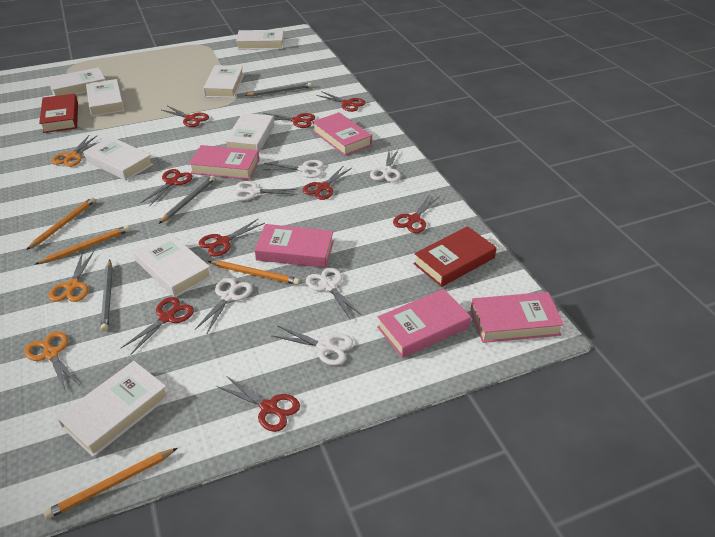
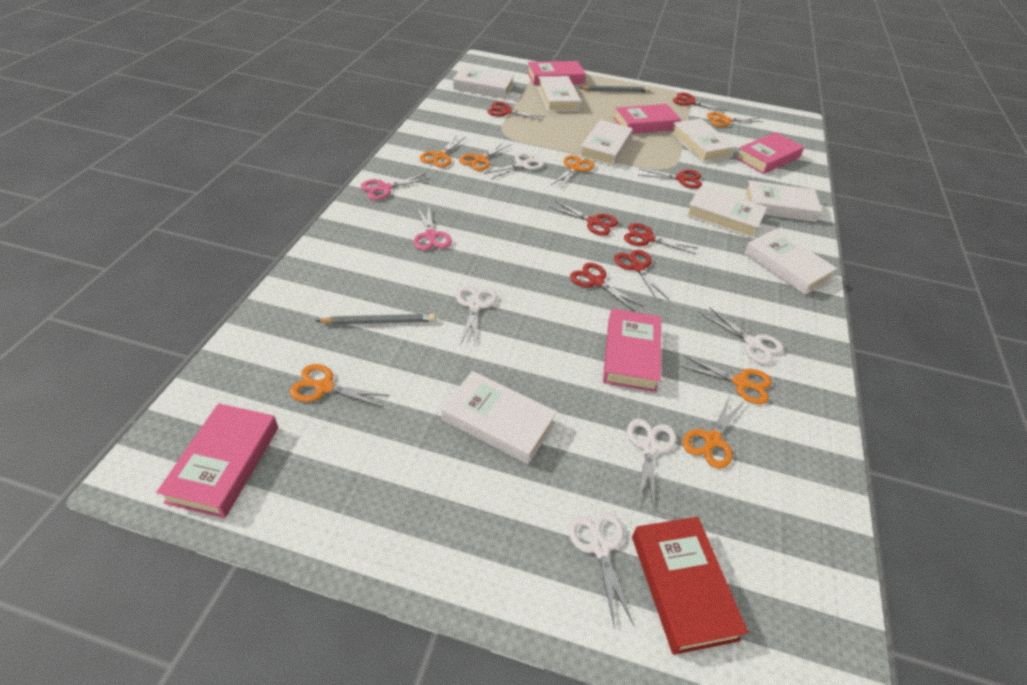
grey pencil: [101,260,113,331] [159,176,215,224] [245,83,312,96] = 3 -> [316,314,435,325] [580,86,649,92] = 2
orange pencil: [26,197,96,250] [36,225,130,264] [44,448,178,519] [208,261,300,285] = 4 -> none = 0
orange scissors: [24,331,79,390] [48,251,94,302] [51,135,98,167] = 3 -> [290,364,390,407] [420,136,465,167] [459,141,512,171] [551,155,595,189] [680,355,772,404] [683,396,745,469] [707,112,763,127] = 7
pink scissors: none = 0 -> [361,174,430,200] [414,206,452,250] = 2
red book: [39,94,78,133] [414,226,497,287] = 2 -> [632,517,748,655] = 1
red scissors: [121,297,194,355] [141,169,193,206] [162,106,209,127] [199,219,265,256] [217,376,300,432] [263,113,315,128] [303,165,352,200] [316,91,366,112] [393,194,439,233] = 9 -> [487,102,546,120] [550,201,618,236] [570,263,643,312] [614,250,669,302] [624,223,698,254] [638,168,702,189] [673,92,726,113] = 7
white scissors: [195,278,252,333] [233,181,297,201] [262,160,324,178] [271,326,353,365] [306,268,361,320] [370,149,401,182] = 6 -> [456,286,497,345] [484,152,544,179] [568,512,634,629] [627,419,676,509] [702,308,784,365] = 5

